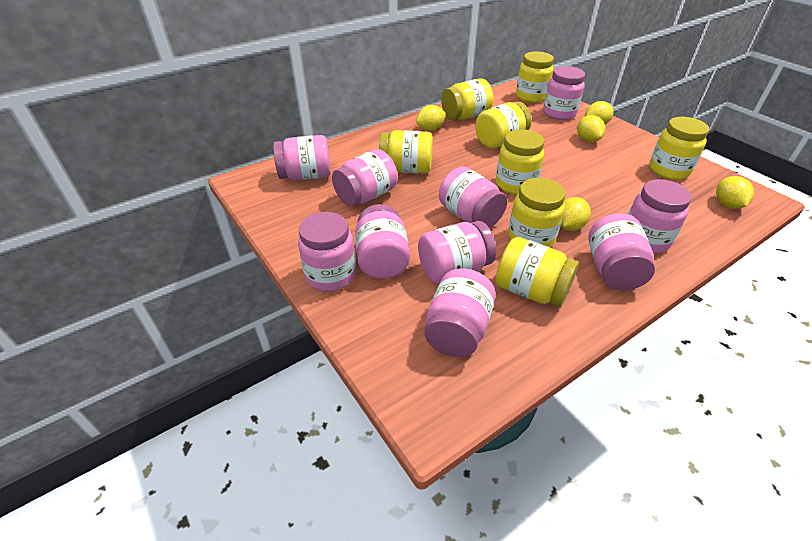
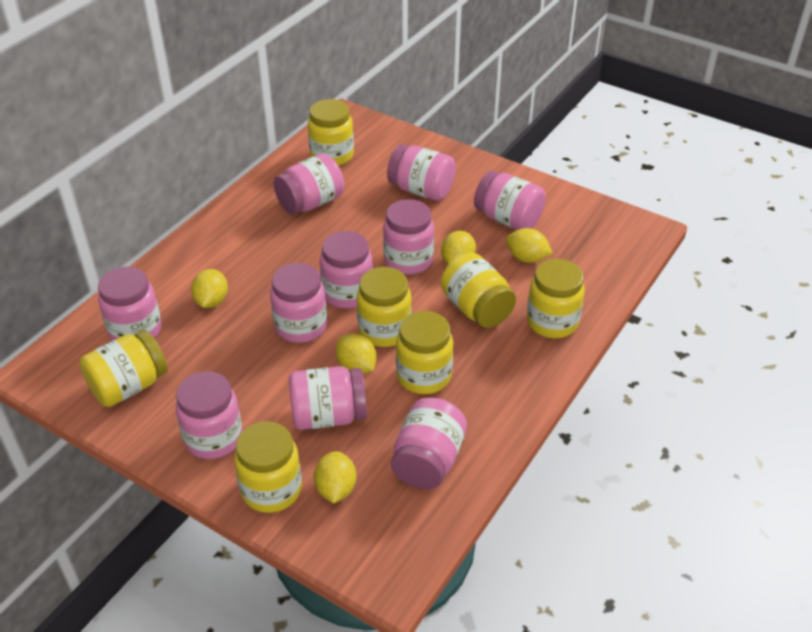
yellow jar: [379,130,433,174] [441,78,494,120] [475,102,532,149] [496,129,544,195] [496,237,579,307] [508,178,566,248] [516,51,554,103] [649,117,709,180] = 8 -> [79,330,168,407] [234,421,302,513] [308,99,354,166] [357,267,412,347] [396,311,453,394] [441,253,516,328] [527,259,585,338] = 7

